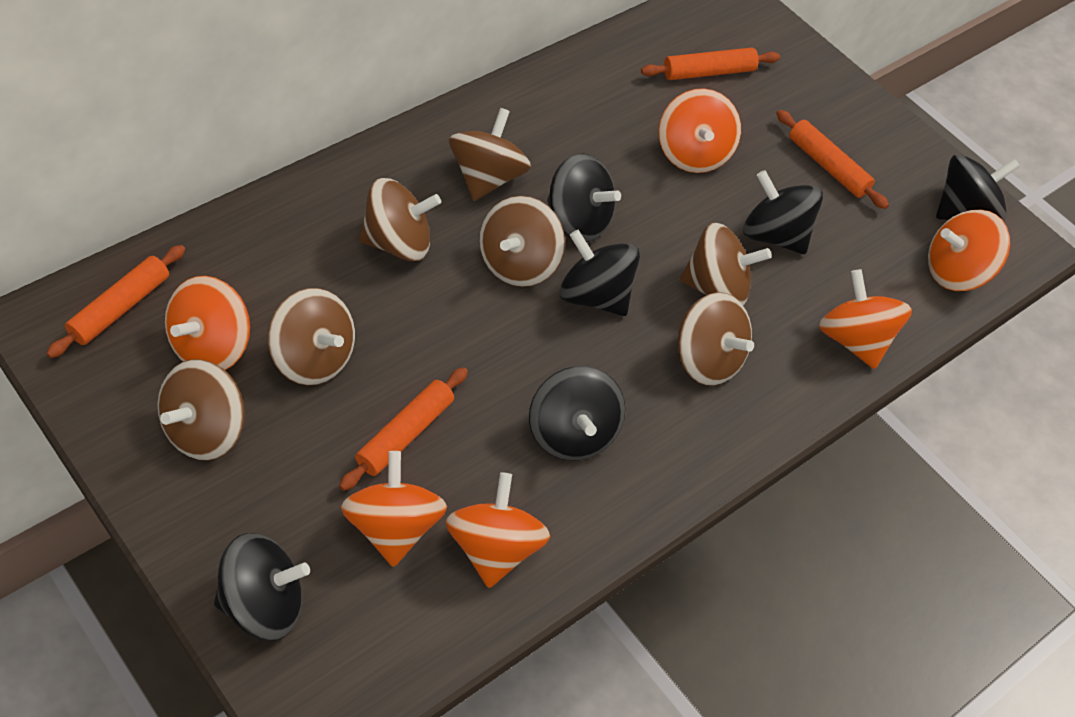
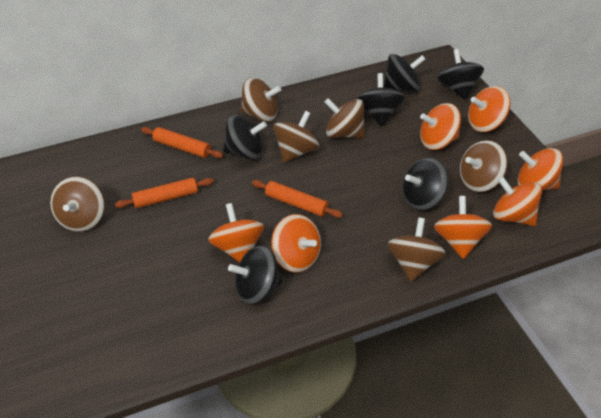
brown spinning top: [157,359,245,461] [268,288,355,386] [359,178,441,261] [449,108,531,201] [479,196,565,287] [677,292,754,386] [680,222,772,305] = 7 -> [50,177,104,232] [240,77,281,122] [273,111,319,163] [324,98,365,138] [387,217,446,282] [460,140,508,192] = 6
orange rolling pin: [46,245,185,358] [339,367,468,491] [641,48,780,80] [776,110,889,209] = 4 -> [115,177,214,208] [141,127,223,158] [252,180,343,218] = 3
orange spinning top: [165,276,250,370] [341,451,447,567] [445,472,550,588] [659,88,741,173] [819,269,912,369] [928,210,1010,291] = 6 -> [208,203,264,262] [271,214,321,273] [420,103,461,150] [434,196,492,259] [468,86,510,132] [493,176,542,226] [518,148,563,190] = 7

